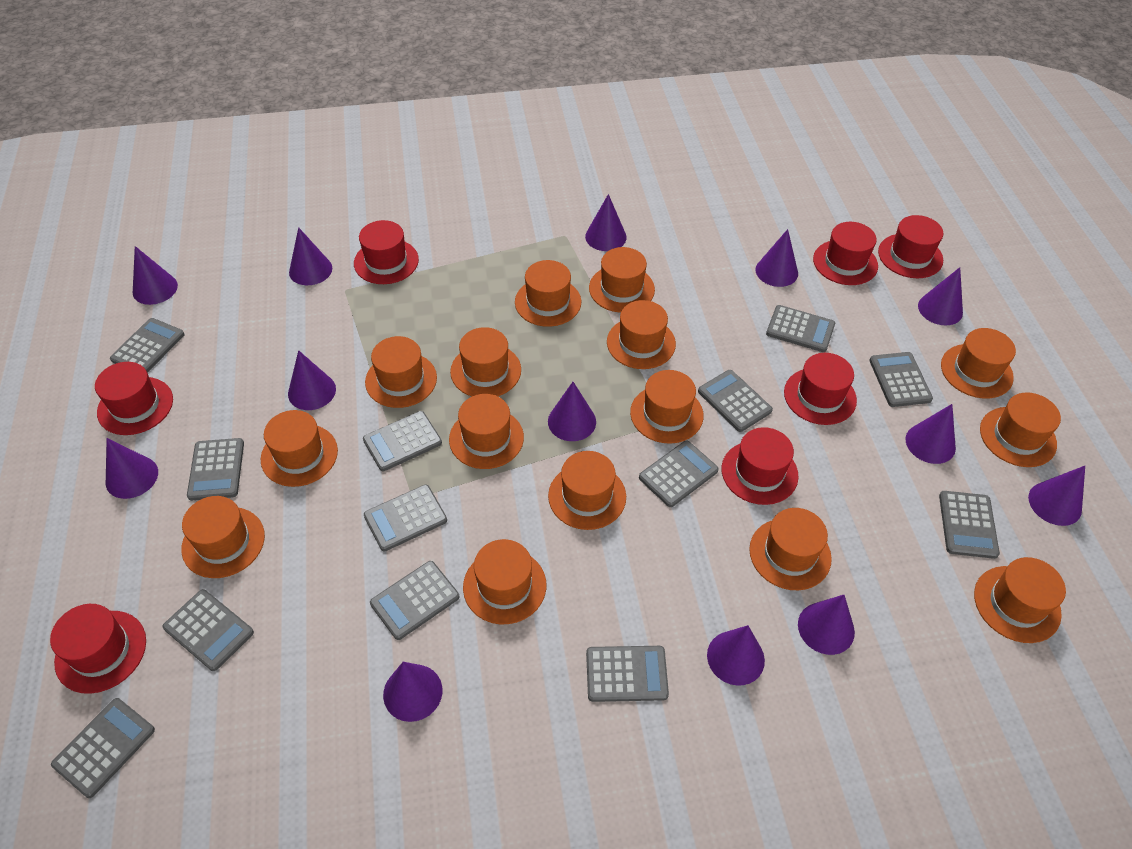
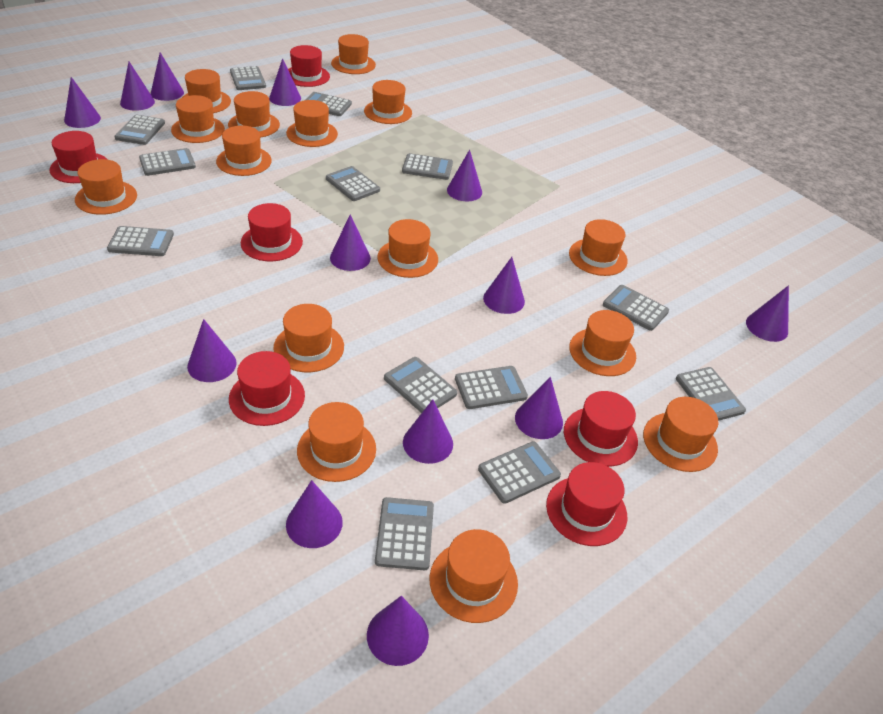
red hat: [50,604,146,694] [95,362,173,435] [354,220,419,284] [722,427,799,505] [784,353,857,425] [813,222,878,285] [878,215,943,278] = 7 -> [50,131,108,183] [229,351,305,426] [241,203,303,261] [288,45,330,87] [546,462,627,546] [564,391,638,466] = 6

